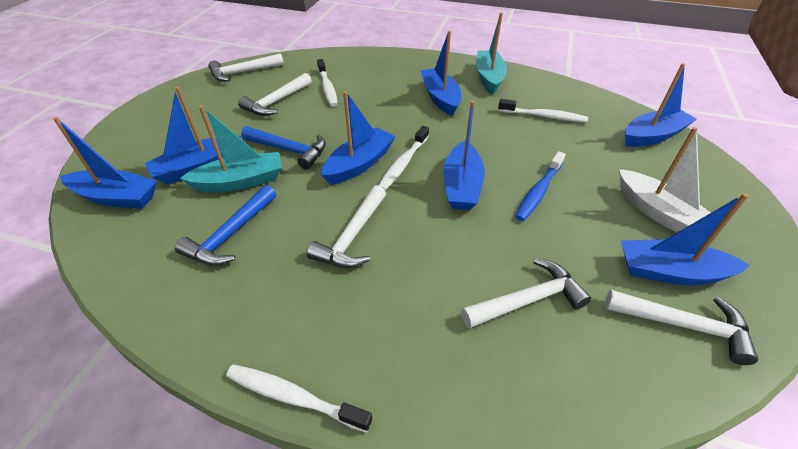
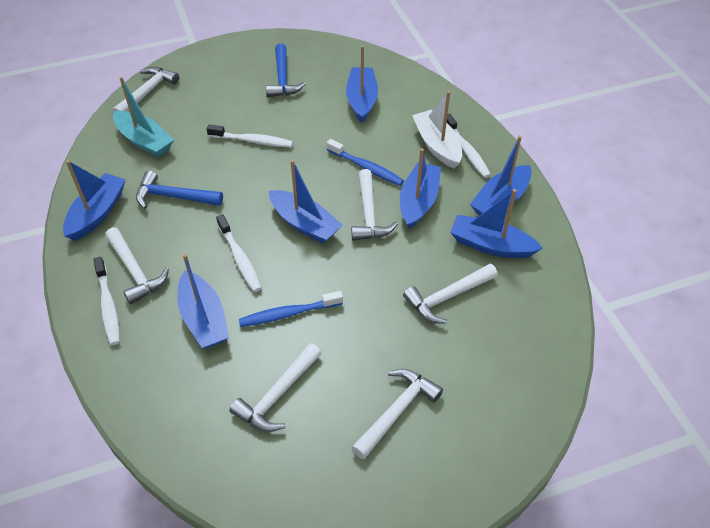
blue toothbrush: [515,151,566,221] = 1 -> [239,291,343,327] [326,139,404,186] = 2
turquoise boat: [180,105,282,192] [476,12,507,94] = 2 -> [113,77,174,157] = 1
white hammer: [208,53,284,82] [238,73,312,116] [307,185,386,268] [461,258,591,329] [605,290,758,365] = 5 -> [105,227,169,304] [113,67,179,112] [230,343,322,432] [351,169,398,241] [351,369,443,459] [403,264,498,324] = 6

